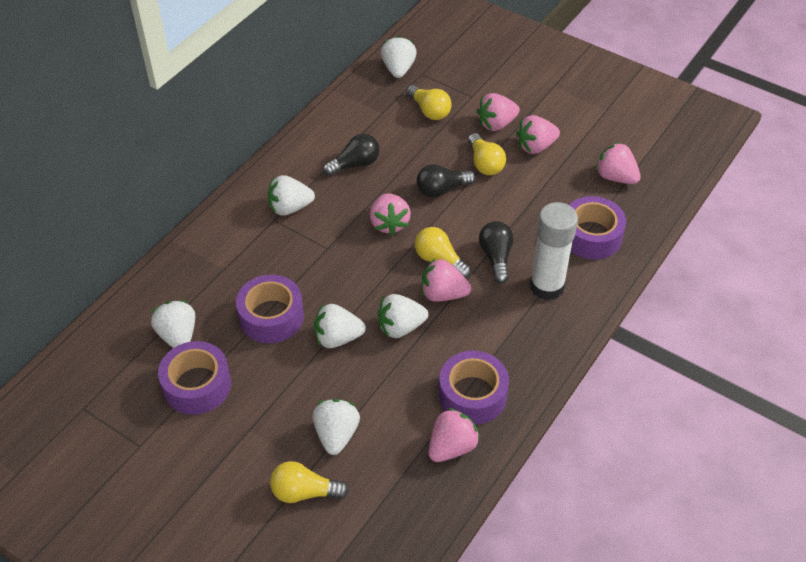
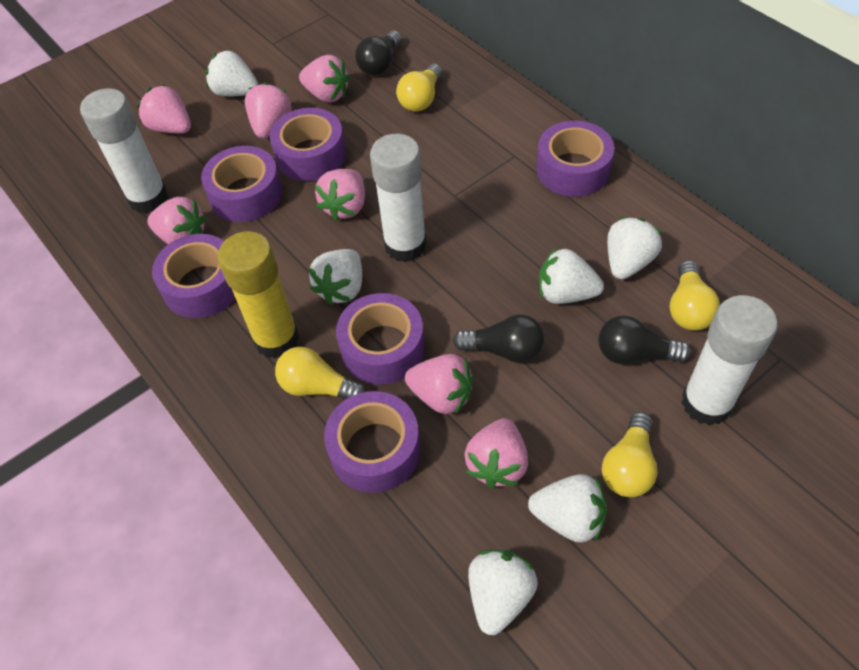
pink strawberry: [370,193,411,236] [422,259,471,302] [428,408,480,462] [477,93,520,131] [516,115,560,154] [595,142,641,184] = 6 -> [137,85,191,134] [147,197,206,244] [245,82,292,138] [299,55,350,103] [315,169,365,221] [405,354,474,414] [464,418,528,488] = 7
purple tape: [158,341,231,415] [236,275,304,343] [439,351,509,425] [569,196,626,260] = 4 -> [152,234,235,318] [201,146,282,222] [270,108,346,181] [324,391,421,493] [336,293,425,385] [536,121,614,197] = 6
white glue stick: [530,202,578,300] = 1 -> [80,88,168,213] [370,134,427,262] [682,295,778,425] = 3
yellow glue stick: none = 0 -> [217,231,299,358] = 1

